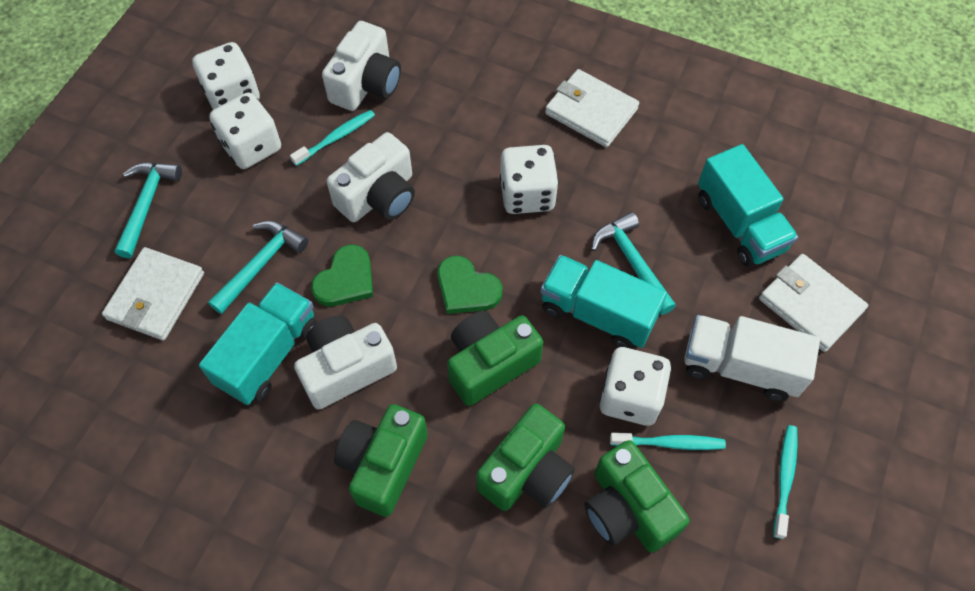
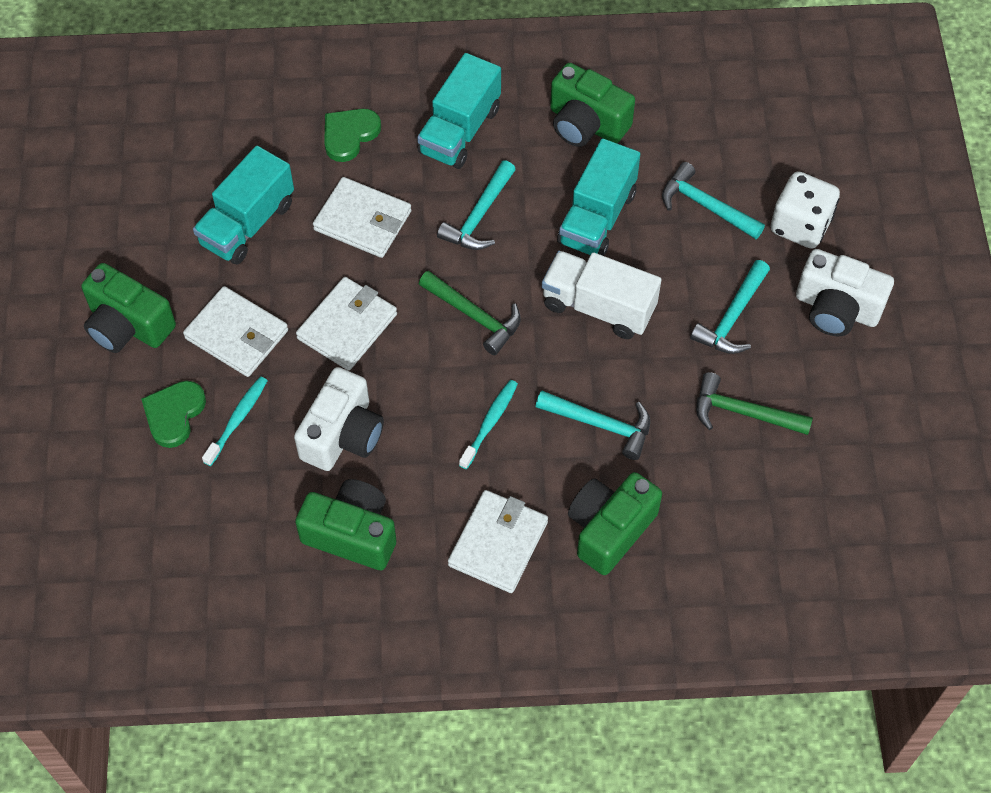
green hammer: none = 0 -> [419,271,521,355] [696,372,813,435] = 2
turquoise hammer: [115,162,182,258] [208,221,308,314] [591,212,676,315] = 3 -> [437,160,516,250] [535,390,650,460] [662,162,765,239] [690,260,770,354] = 4
turquoise toothbrush: [290,110,375,166] [610,433,726,450] [773,425,798,539] = 3 -> [202,376,268,466] [459,380,518,469] = 2
white camera: [294,315,397,409] [322,21,401,111] [326,132,415,222] = 3 -> [294,367,384,471] [796,249,894,336] = 2
white dice: [192,42,260,110] [209,92,281,169] [500,145,559,214] [599,347,671,426] = 4 -> [771,171,840,249] = 1
white wallet: [102,247,204,341] [545,69,639,147] [759,254,868,352] = 3 -> [183,286,288,377] [296,277,397,371] [313,177,411,258] [448,490,548,593] = 4

